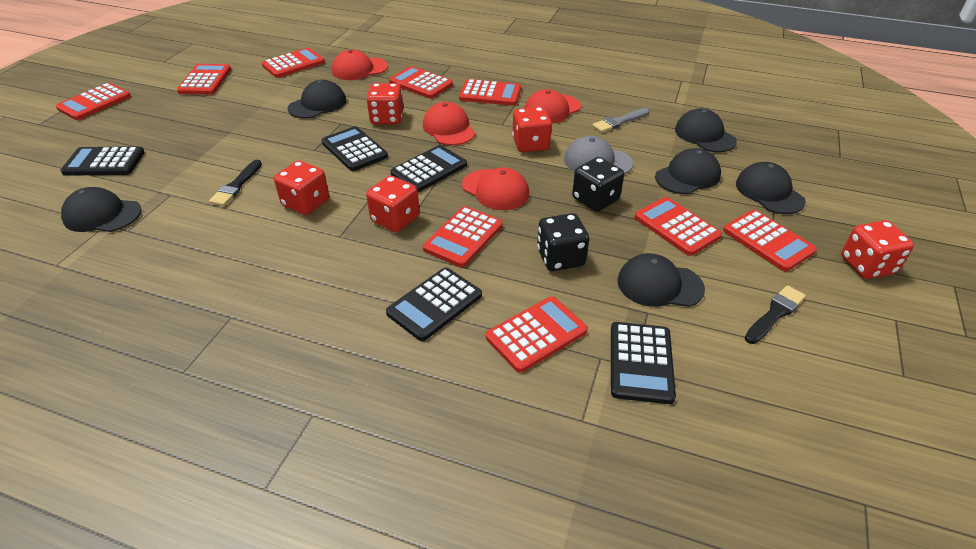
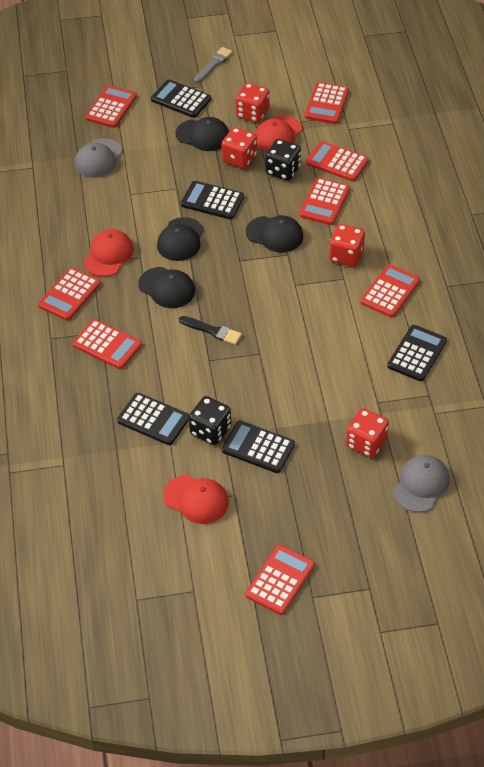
black brush: [209,160,262,206] [744,285,806,344] = 2 -> [179,316,242,345] = 1
black cap: [61,187,142,232] [288,80,346,119] [617,253,705,307] [655,148,721,194] [675,108,737,152] [736,162,806,214] = 6 -> [138,267,195,308] [157,217,204,261] [176,117,229,151] [246,215,303,252] = 4
grey cap: [564,136,633,174] = 1 -> [75,138,123,178] [393,455,450,512] = 2
red calculator: [56,83,131,120] [177,64,231,95] [262,48,325,78] [389,66,453,98] [423,206,503,267] [459,79,521,106] [486,296,588,373] [634,197,722,256] [723,210,817,272] = 9 -> [38,268,101,321] [72,319,142,369] [85,85,137,128] [245,545,315,615] [299,178,350,225] [305,82,349,124] [306,141,369,181] [361,264,420,317] = 8
red cap: [332,50,388,80] [423,102,475,145] [462,167,529,210] [525,89,581,124] = 4 -> [83,229,133,277] [163,475,229,524] [255,115,302,152] = 3
red dice: [274,160,329,215] [366,83,404,124] [366,175,420,232] [512,107,552,152] [841,220,914,279] = 5 -> [221,127,257,169] [236,83,270,123] [329,224,365,267] [346,408,389,458] = 4

